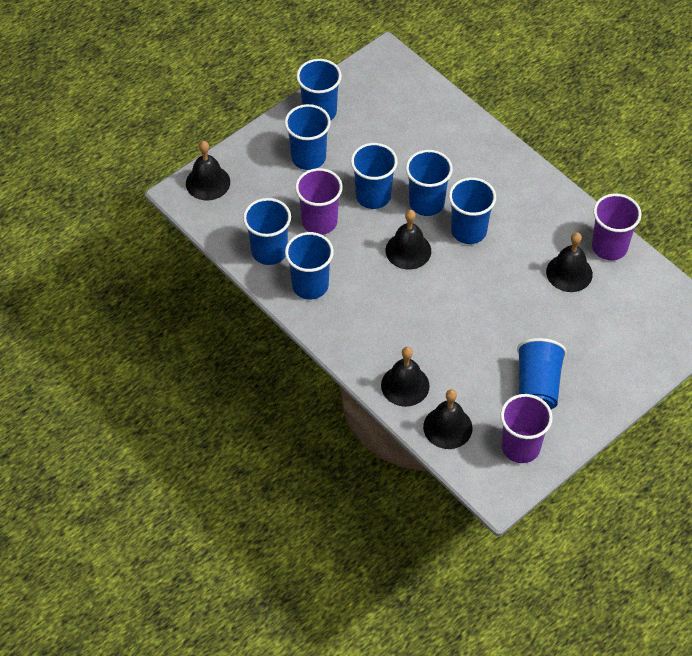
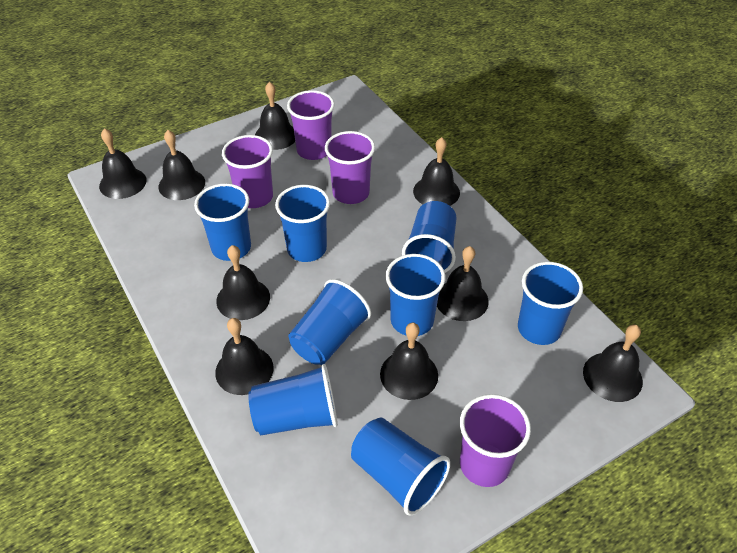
black bell: [186,141,230,201] [381,347,430,407] [386,210,431,269] [423,389,473,449] [546,232,593,292] = 5 -> [99,128,146,199] [159,130,205,200] [215,318,274,395] [216,245,270,320] [255,82,295,150] [380,323,438,400] [413,137,460,206] [437,246,489,321] [583,325,643,402] = 9
purple cup: [295,168,343,235] [500,394,553,463] [592,193,642,260] = 3 -> [222,135,273,208] [287,90,335,160] [325,131,375,204] [460,394,531,487] = 4

